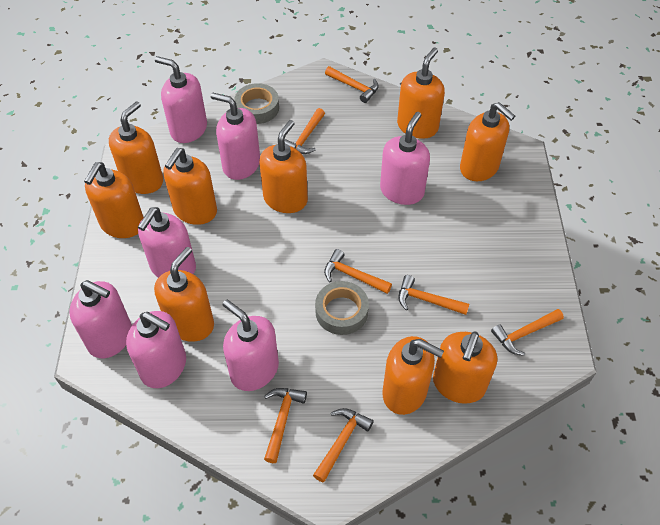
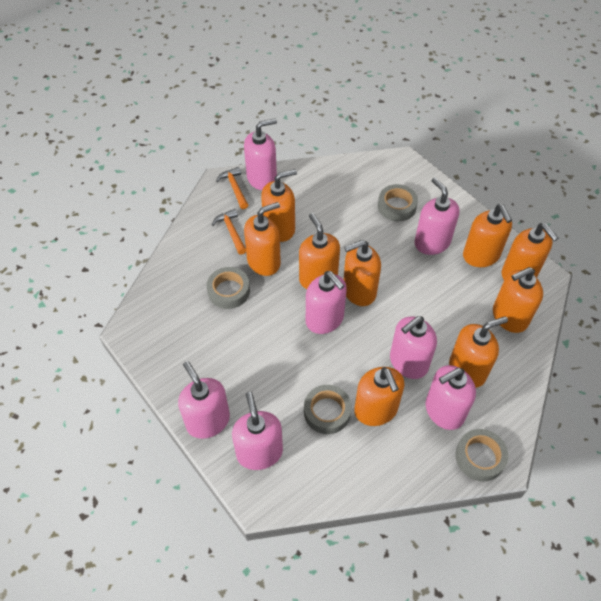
grey tape: [235,83,279,124] [315,281,369,335] = 2 -> [207,267,250,309] [304,385,352,434] [378,184,418,221] [455,429,509,481] = 4
orange hammer: [264,388,307,463] [284,108,325,154] [313,408,374,483] [324,249,392,294] [325,66,379,103] [398,275,469,315] [491,309,564,356] = 7 -> [212,209,246,255] [216,167,248,209] = 2

